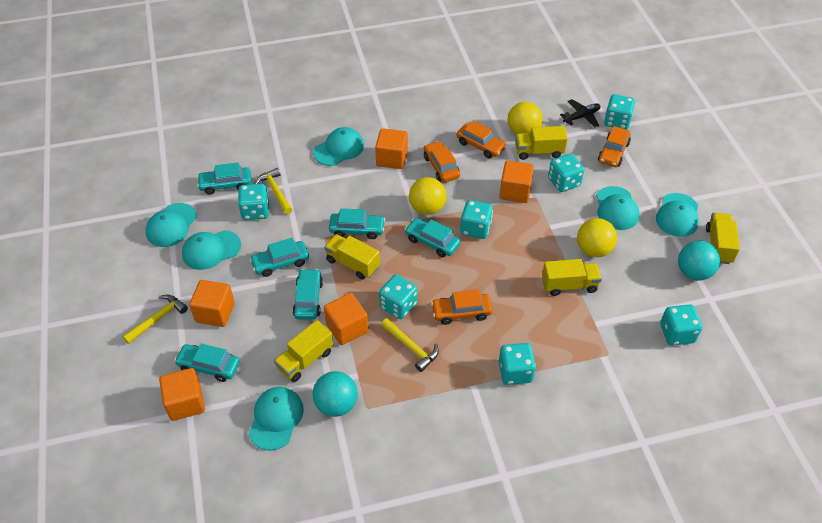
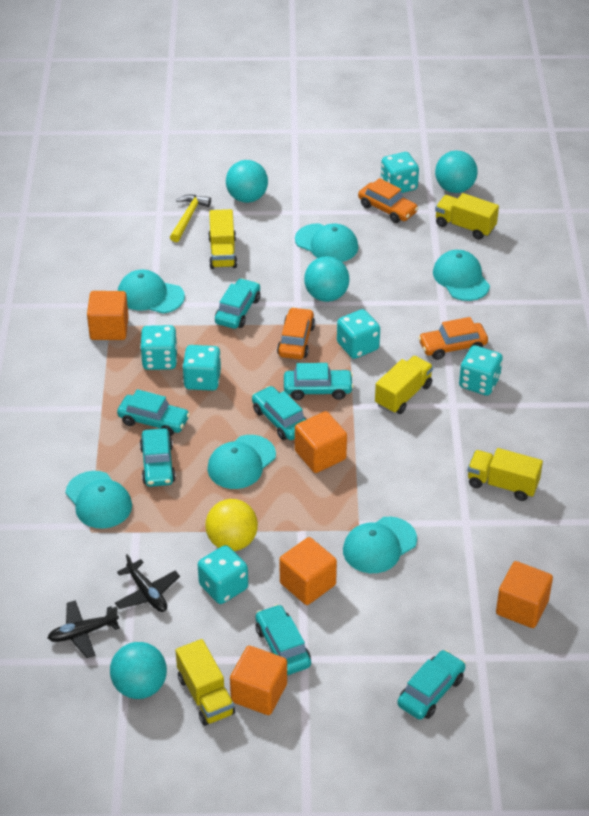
black plane: [560,99,600,128] = 1 -> [48,600,120,658] [115,554,180,612] = 2
orange car: [424,141,460,183] [431,289,492,325] [456,121,507,158] [598,126,631,167] = 4 -> [277,307,315,359] [358,178,418,223] [418,317,488,360] = 3
turquoise ball: [313,371,358,417] [678,240,720,281] = 2 -> [110,642,167,699] [226,160,268,203] [304,256,349,302] [435,151,478,193] = 4
turquoise car: [174,343,240,382] [197,163,252,195] [249,238,309,277] [293,269,323,320] [329,208,385,239] [405,218,461,257] = 6 -> [117,389,190,436] [140,428,176,487] [215,278,260,329] [252,386,307,440] [255,604,311,675] [284,363,354,400] [397,650,466,720] = 7
turquoise dice: [238,184,269,220] [379,274,418,319] [460,200,493,239] [499,343,536,385] [548,153,584,192] [604,94,635,130] [660,304,702,346] = 7 -> [140,325,178,370] [182,345,221,391] [198,545,248,604] [337,309,380,359] [381,152,419,193] [459,345,503,396] = 6
yellow ball: [409,177,447,215] [507,102,543,135] [577,218,617,257] = 3 -> [205,499,258,551] = 1
yellow hammer: [122,295,188,344] [255,168,292,214] [381,318,439,372] = 3 -> [170,195,211,242] = 1

